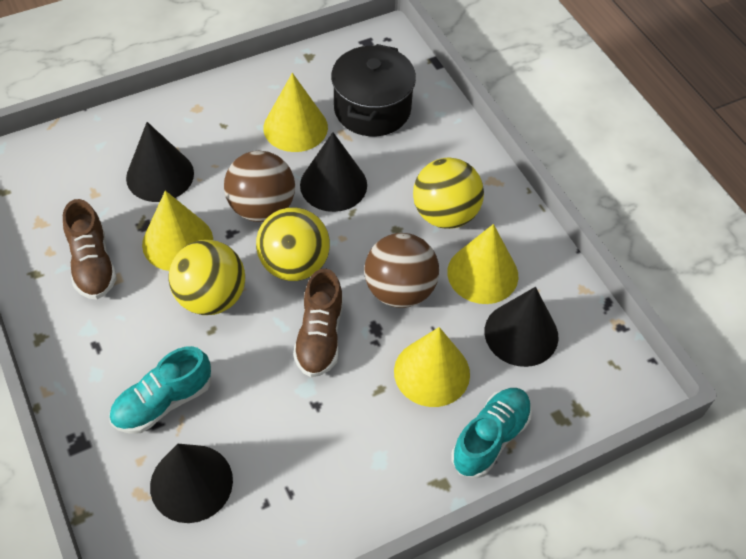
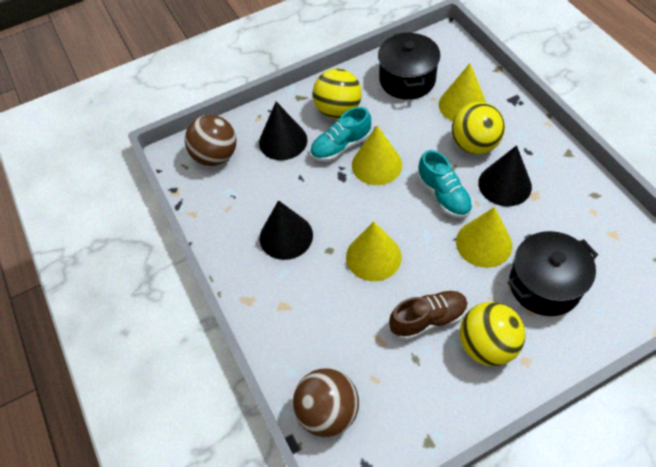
black cone: [126,122,194,202] [150,444,233,523] [300,132,367,212] [485,287,558,367] = 4 -> [259,101,307,160] [260,200,313,260] [478,145,532,206] = 3
black pot: [331,44,416,136] = 1 -> [378,32,441,100] [507,231,598,316] = 2
brown shoe: [63,199,117,299] [293,268,343,377] = 2 -> [389,290,468,340] = 1

